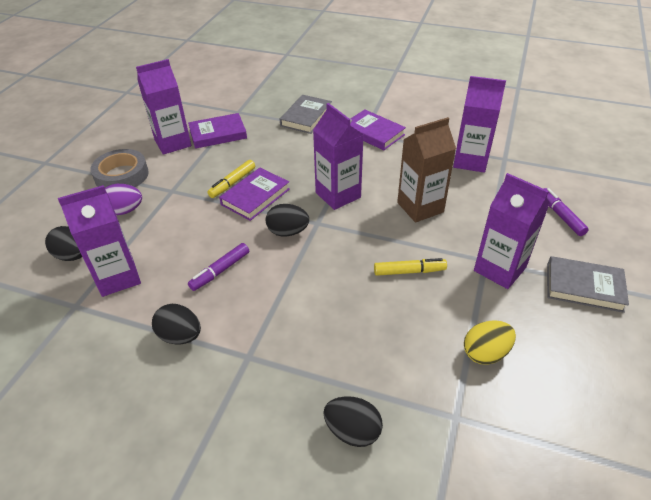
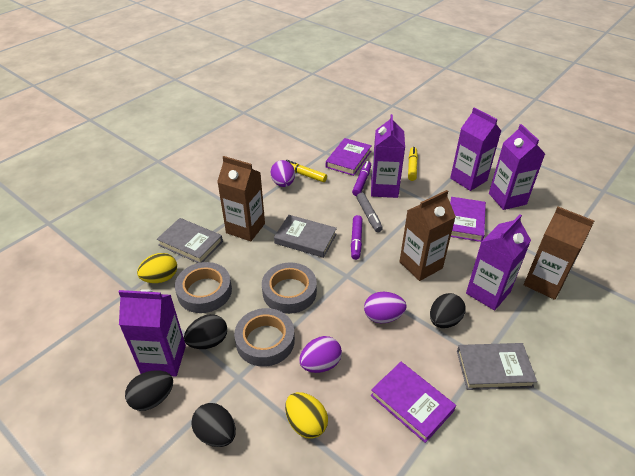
brown carton: [397,117,456,223] = 1 -> [217,156,265,241] [399,190,456,281] [524,207,594,300] = 3
grey book: [280,95,332,134] [547,256,629,313] = 2 -> [157,218,223,263] [274,215,337,258] [457,343,537,390] = 3
grey marker: none = 0 -> [357,193,383,232] = 1
grey tape: [90,149,149,188] = 1 -> [175,262,232,313] [234,308,295,366] [262,262,317,314] = 3
purple egg: [105,184,142,215] = 1 -> [271,160,295,187] [299,336,342,373] [364,292,407,323] = 3
yellow egg: [464,320,516,365] = 1 -> [137,253,177,283] [285,392,328,438] = 2

